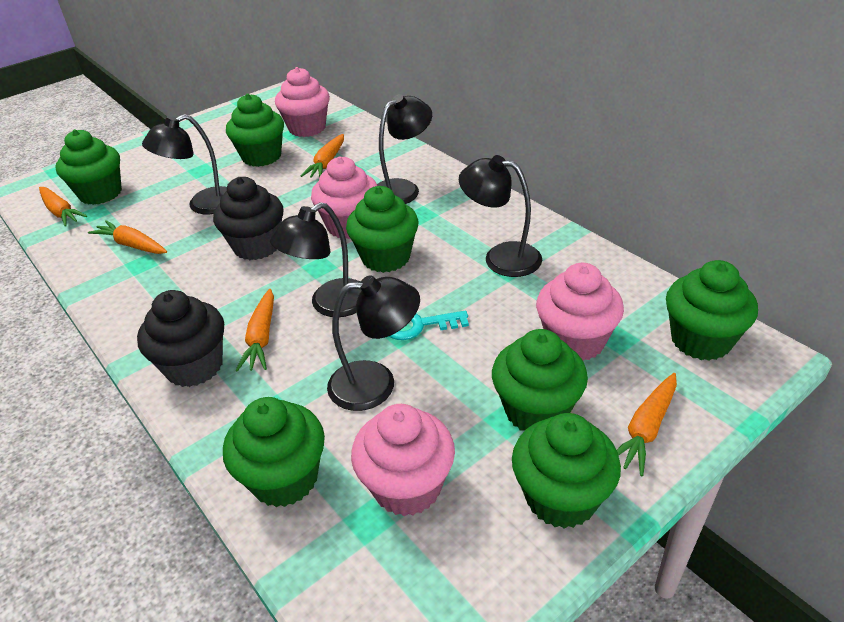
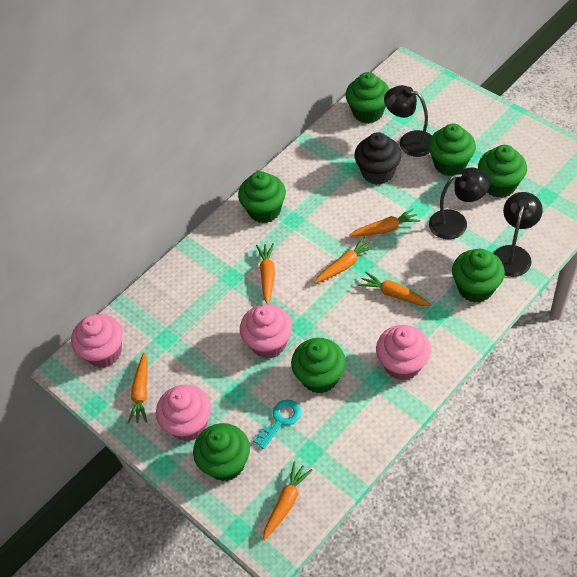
black cupcake: [137,290,224,387] [213,177,284,260] = 2 -> [354,132,402,185] = 1
black lamp: [142,114,227,214] [270,202,362,317] [327,275,420,411] [377,94,432,204] [459,155,542,277] = 5 -> [384,85,432,157] [429,168,490,240] [493,192,543,277] = 3
orange carrot: [39,187,87,227] [88,220,167,254] [235,289,274,371] [300,134,344,178] [617,373,677,476] = 5 -> [128,353,147,424] [256,243,275,304] [263,462,312,541] [314,237,376,283] [349,208,420,236] [358,272,432,306] = 6

